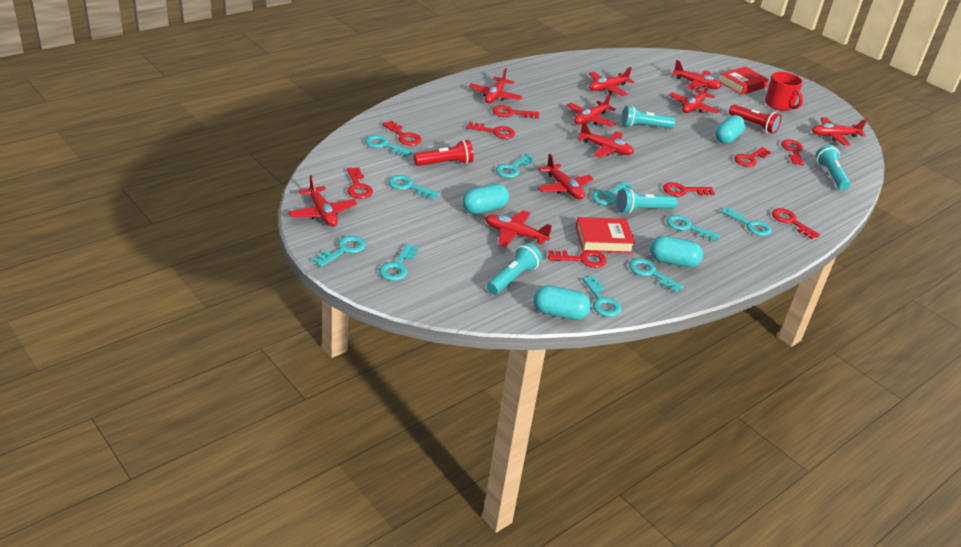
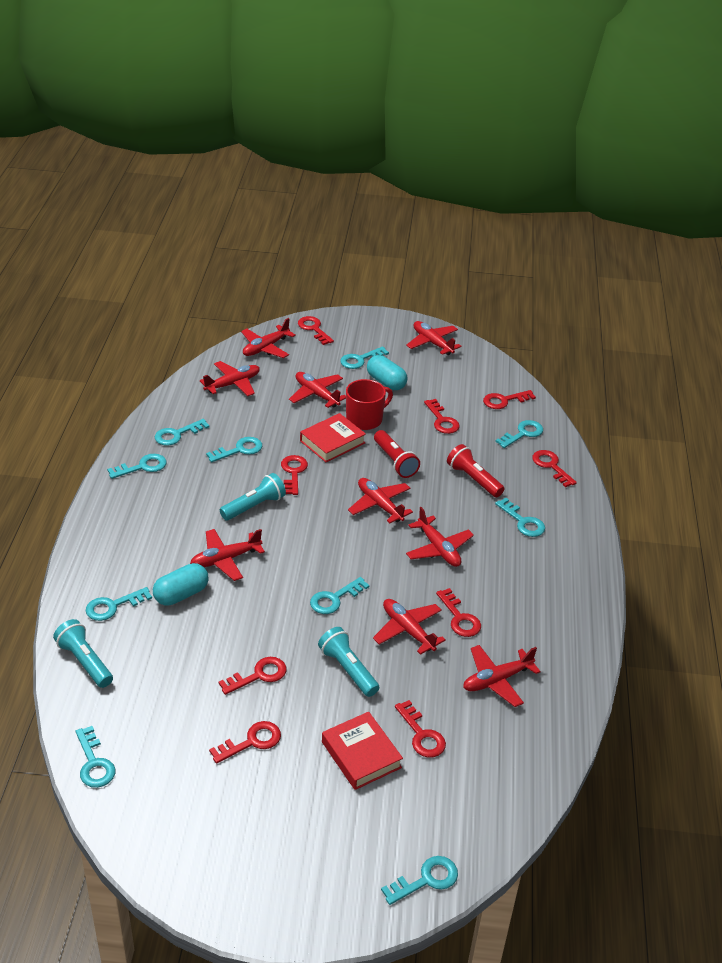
red plane: [288,175,357,227] [469,68,523,103] [485,210,552,248] [538,154,594,199] [567,94,616,127] [577,122,634,158] [589,67,635,96] [669,82,720,114] [672,60,721,90] [812,117,867,146] = 10 -> [190,529,265,581] [200,361,260,396] [241,318,296,358] [289,372,346,408] [348,478,413,523] [373,599,446,655] [406,321,461,355] [406,507,474,567] [463,645,541,707] = 9
turquoise capsule: [462,184,509,214] [533,285,591,320] [650,236,703,267] [715,115,746,144] = 4 -> [153,563,209,606] [367,355,407,390] = 2
turquoise flashlight: [487,243,542,295] [616,188,677,214] [621,105,675,128] [816,145,850,190] = 4 -> [53,619,113,688] [220,473,286,521] [318,627,379,697] = 3

